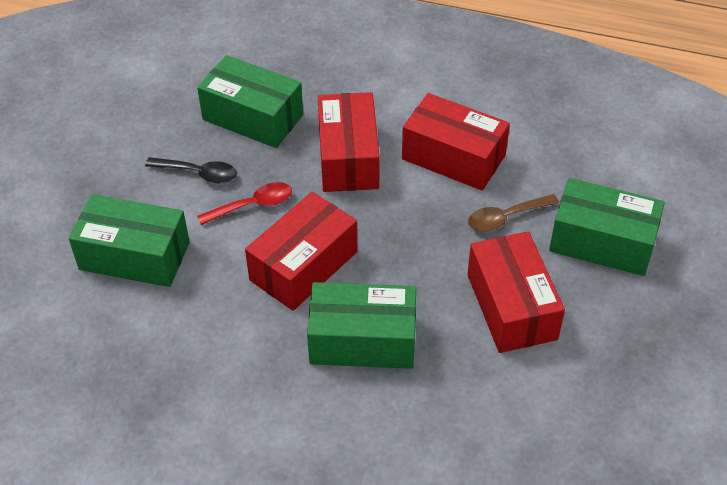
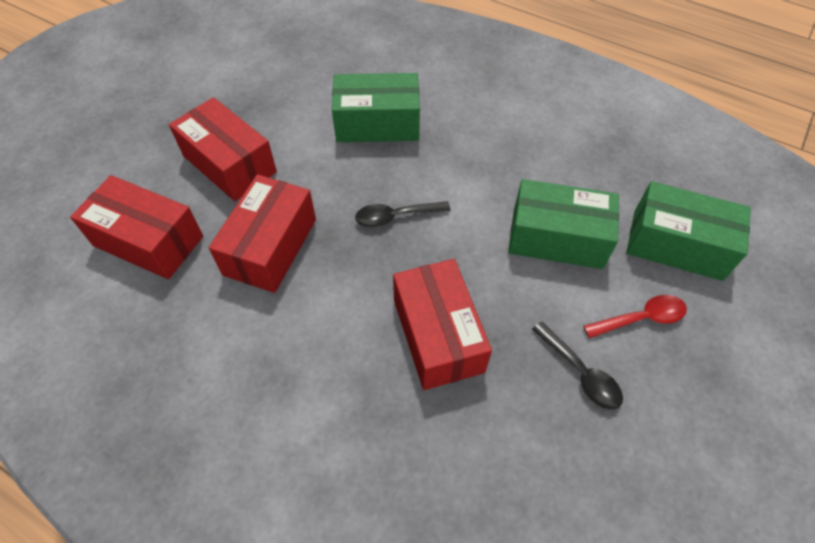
black spoon: [145,157,237,184] = 1 -> [355,201,451,227] [532,321,623,410] = 2
brown spoon: [468,194,559,231] = 1 -> none = 0
green box: [69,194,190,287] [197,55,303,148] [307,282,416,369] [549,178,665,276] = 4 -> [332,73,420,142] [508,179,619,269] [626,181,751,281] = 3

